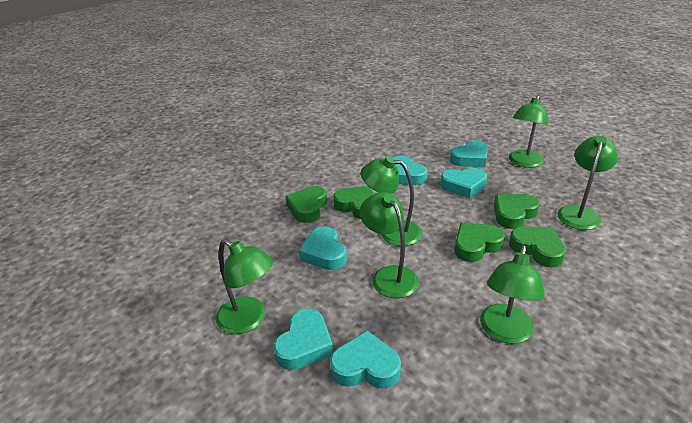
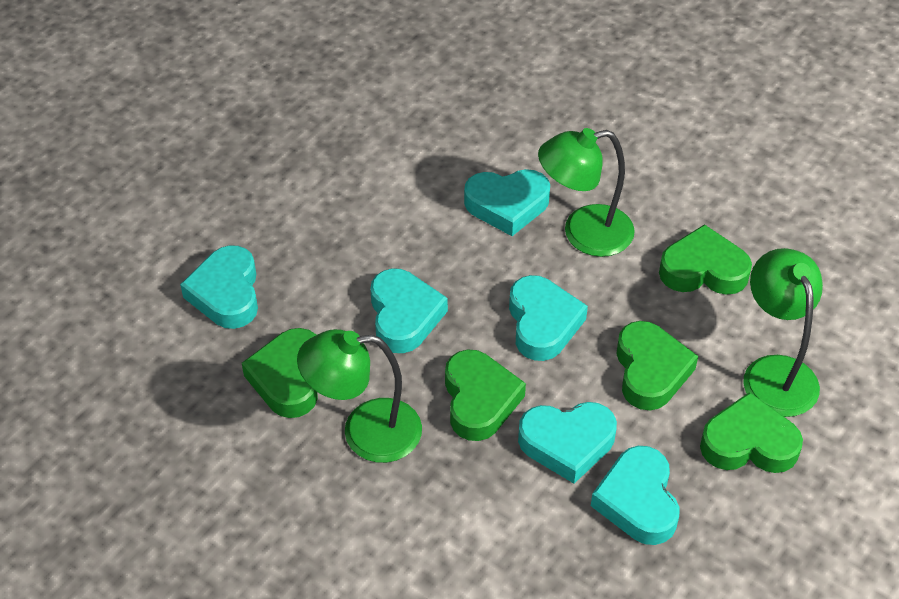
green lamp: [216,239,273,334] [360,192,419,298] [361,156,422,246] [480,245,545,344] [509,95,548,168] [557,136,618,230] = 6 -> [297,329,422,463] [538,128,635,257] [743,248,823,417] = 3

